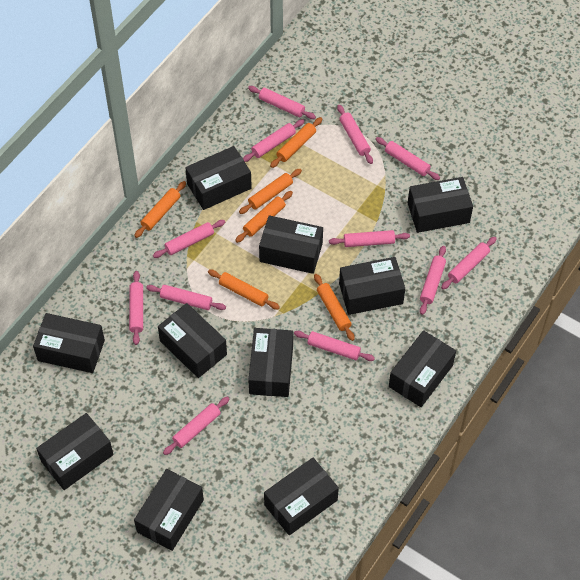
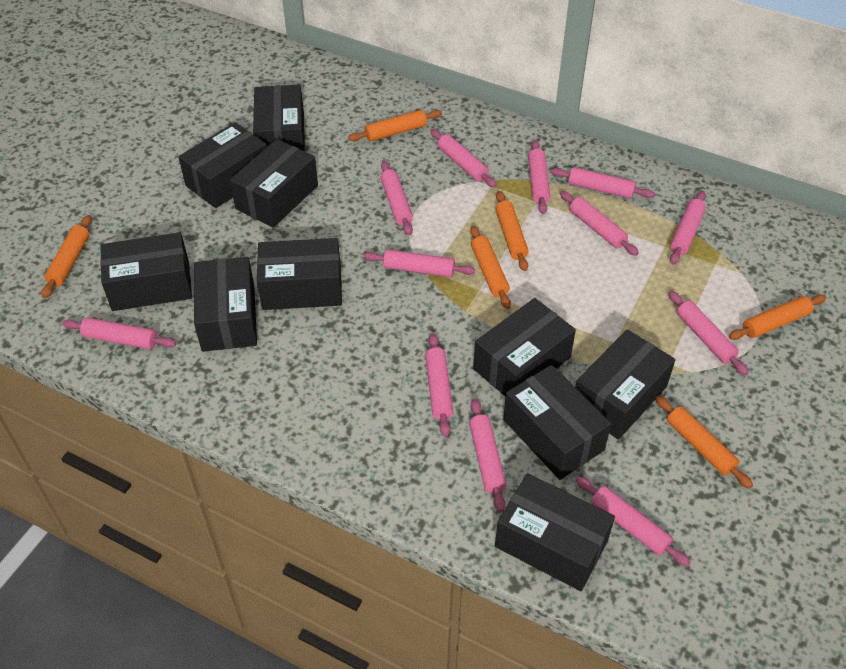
black box: [33,313,105,373] [36,413,114,490] [134,469,204,551] [158,303,227,378] [185,146,252,210] [248,328,293,397] [259,215,323,274] [264,458,339,535] [339,257,405,315] [389,330,456,407] [408,177,473,233] = 11 -> [100,232,192,311] [179,122,267,208] [194,257,257,352] [230,139,318,228] [253,85,305,151] [257,238,342,310] [473,298,576,397] [495,473,615,591] [503,365,611,480] [575,329,676,440] = 10

